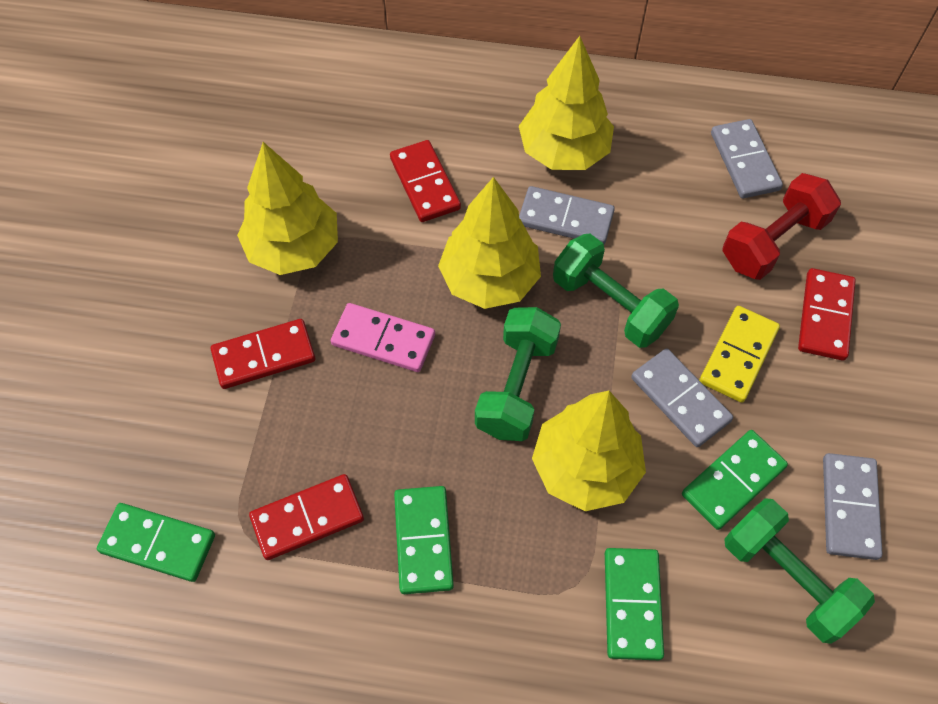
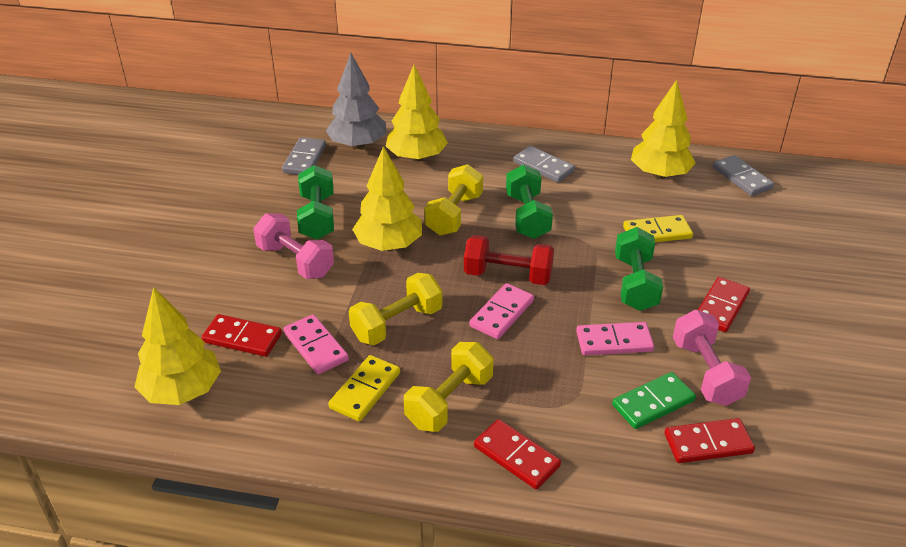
green domino: [97,503,215,582] [394,486,454,594] [605,548,664,660] [682,430,788,530] = 4 -> [612,372,696,429] = 1
grey domino: [519,186,615,244] [631,348,733,447] [711,119,783,198] [823,453,883,560] = 4 -> [282,137,326,175] [513,146,575,183] [713,155,774,196] = 3
grey tree: none = 0 -> [326,53,386,149] = 1
pink domino: [331,303,435,372] = 1 -> [283,314,349,374] [469,283,534,339] [576,322,654,355] = 3
pink dumbbell: none = 0 -> [253,213,334,279] [673,310,751,406] = 2
yellow domino: [699,306,780,403] = 1 -> [328,355,400,422] [623,215,693,242] = 2
yellow dumbbell: none = 0 -> [349,273,442,345] [404,342,493,432] [424,164,483,236] = 3

